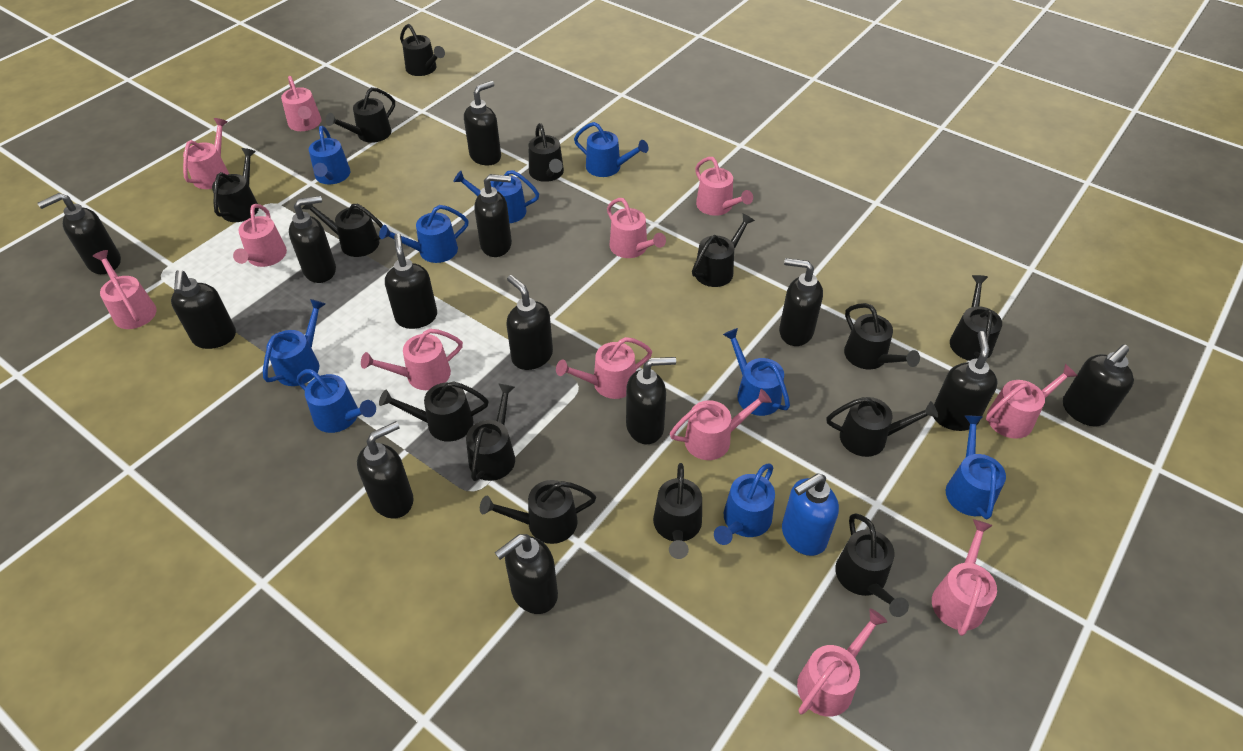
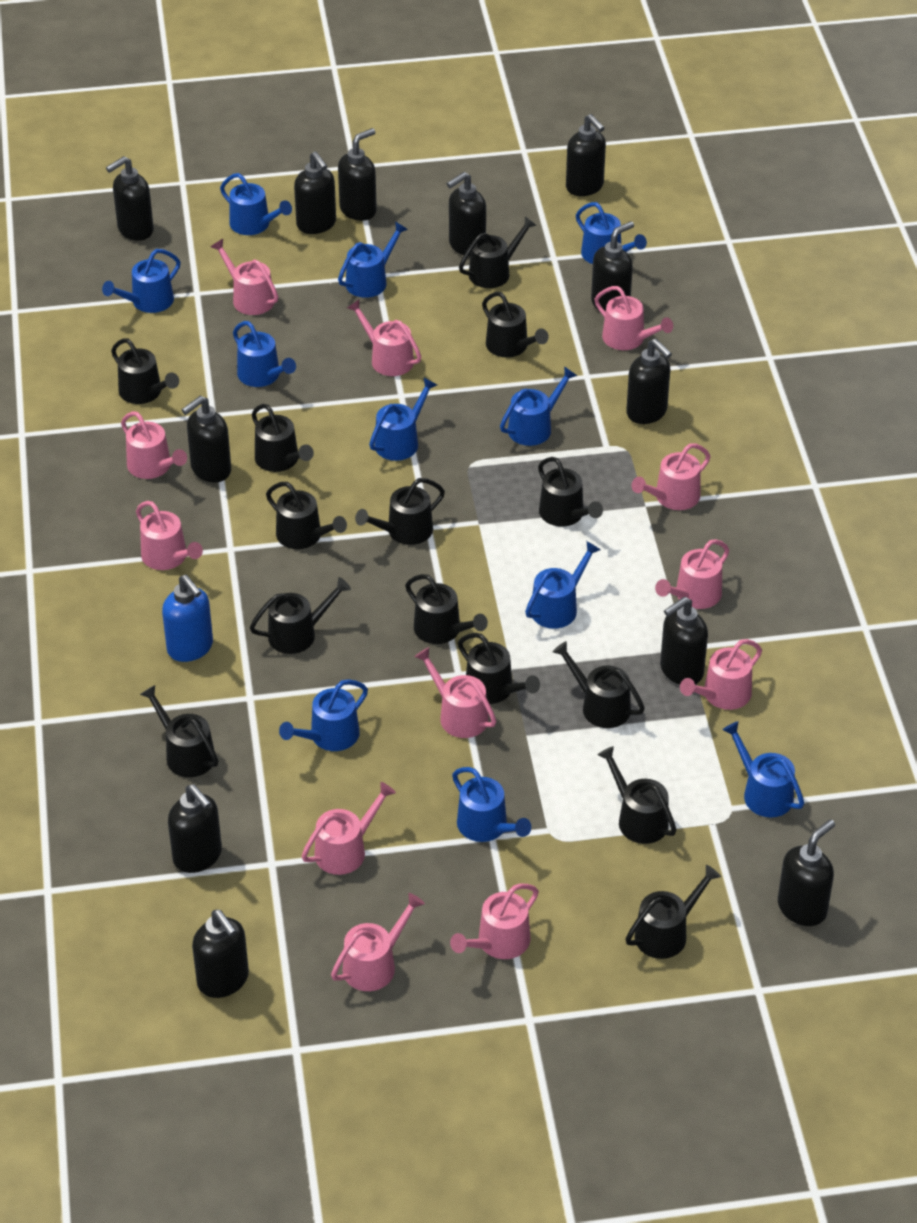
black soap dispenser: [37,193,121,274] [171,270,236,349] [289,196,336,283] [357,421,414,518] [385,233,437,329] [464,81,501,165] [474,174,512,257] [495,534,558,614] [506,275,553,370] [626,357,676,444] [779,258,823,346] [933,331,998,431] [1063,344,1134,426] = 13 -> [106,156,154,241] [168,784,222,873] [182,396,231,483] [192,910,249,998] [294,151,336,234] [338,128,377,221] [447,172,486,256] [566,114,606,196] [591,221,634,312] [626,339,672,424] [660,597,708,685] [778,819,835,926] = 12
blue watering can: [263,299,325,386] [297,369,376,433] [309,126,351,184] [379,205,469,263] [453,170,539,223] [574,122,649,177] [714,464,775,545] [723,328,790,416] [946,415,1006,519] = 9 -> [102,249,180,313] [220,173,292,235] [233,321,296,387] [279,679,368,751] [338,221,408,298] [369,378,437,461] [452,767,531,842] [500,366,577,446] [525,541,601,629] [576,202,647,264] [722,721,804,817] = 11

